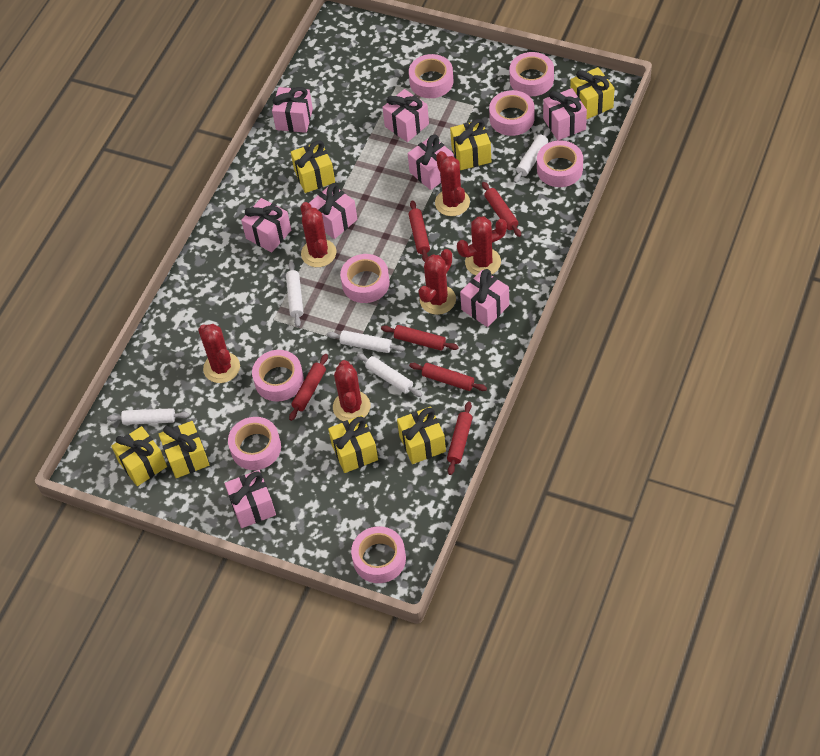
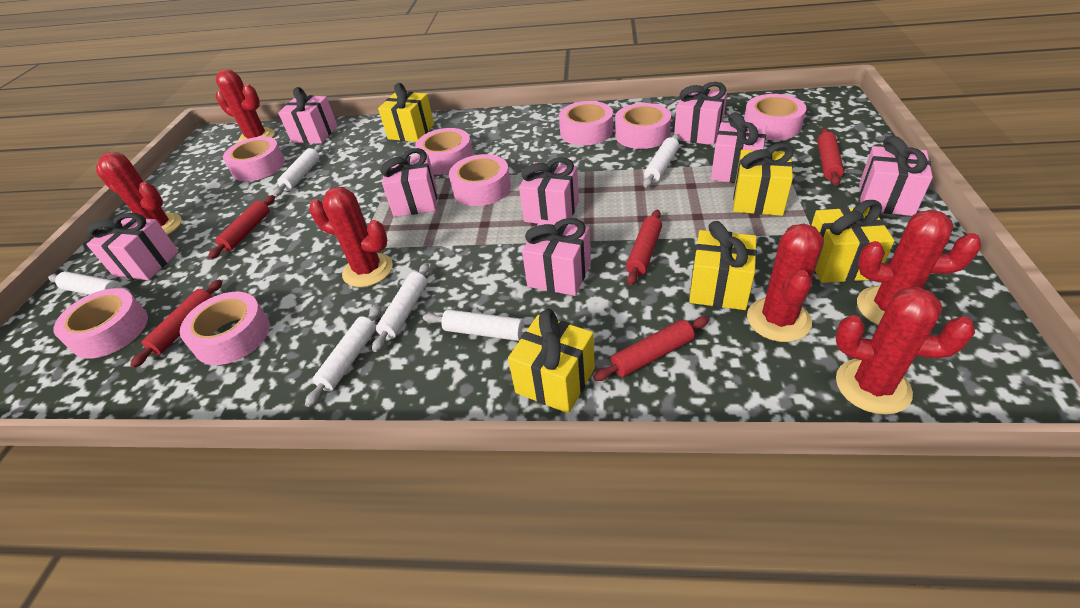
red rolling pin: [289,354,328,421] [381,325,459,351] [408,200,430,262] [409,363,487,391] [447,401,473,475] [482,182,521,237] = 6 -> [130,280,222,368] [208,195,275,259] [593,317,709,381] [626,210,662,286] [817,128,844,186] = 5
white rolling pin: [107,408,190,425] [286,261,303,327] [327,330,405,353] [357,353,422,397] [514,128,550,183] = 5 -> [48,271,131,295] [273,145,322,196] [305,305,381,407] [372,263,429,352] [423,309,529,341] [643,134,679,188] = 6
yellow gift: [111,426,167,486] [159,421,209,478] [291,140,335,193] [328,415,378,473] [397,407,446,464] [450,119,491,170] [570,67,615,120] = 7 -> [378,83,434,142] [508,309,595,413] [689,221,757,310] [733,143,794,216] [811,200,895,283] = 5

